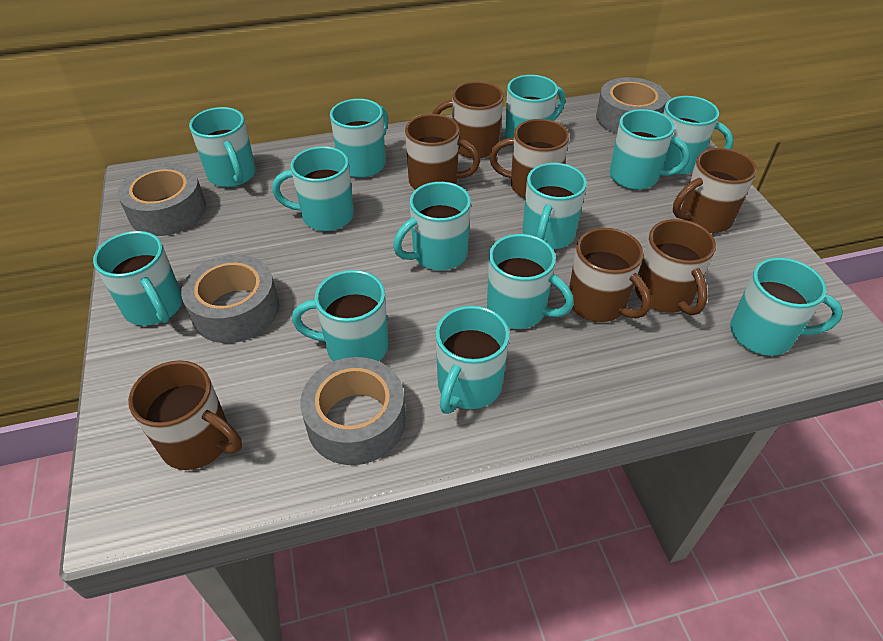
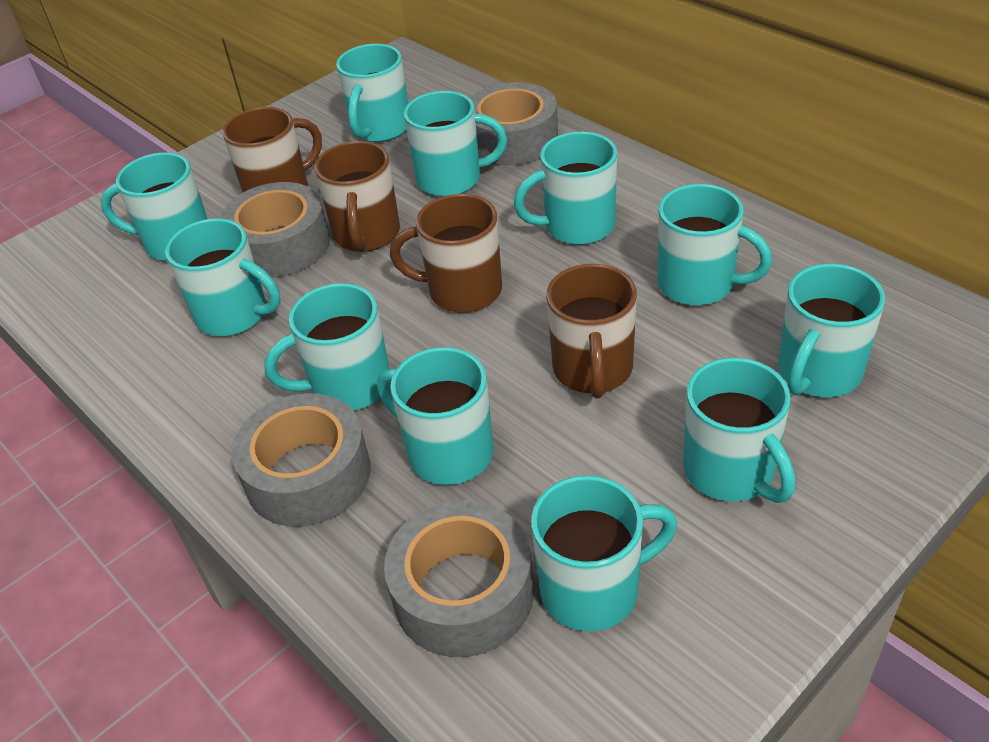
brown mug: [128,360,242,470] [405,114,480,190] [432,81,504,158] [489,119,569,198] [569,228,651,322] [635,219,716,316] [673,148,757,233] = 7 -> [222,107,322,192] [315,141,400,252] [390,194,502,313] [546,264,637,399] = 4
turquoise mug: [93,231,182,326] [189,107,256,187] [272,146,354,231] [292,270,388,361] [330,99,388,178] [393,182,471,271] [436,306,510,414] [487,234,574,329] [505,75,565,147] [523,163,587,249] [609,109,690,190] [662,96,733,175] [730,257,843,356] = 13 -> [100,152,208,261] [165,219,281,336] [264,283,391,411] [336,44,408,142] [377,347,493,485] [404,91,507,197] [514,132,617,245] [531,475,677,632] [657,184,772,306] [683,358,796,503] [778,264,885,397] = 11

